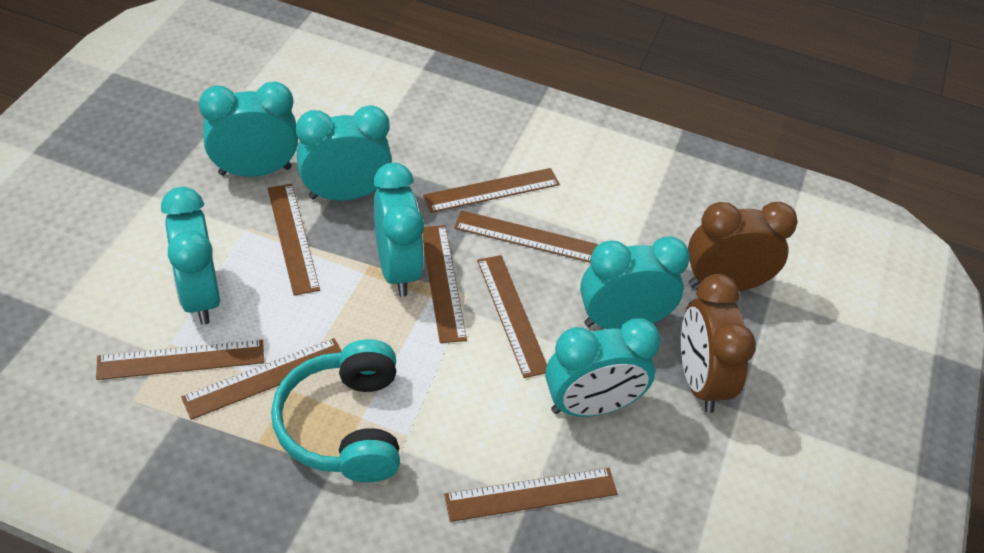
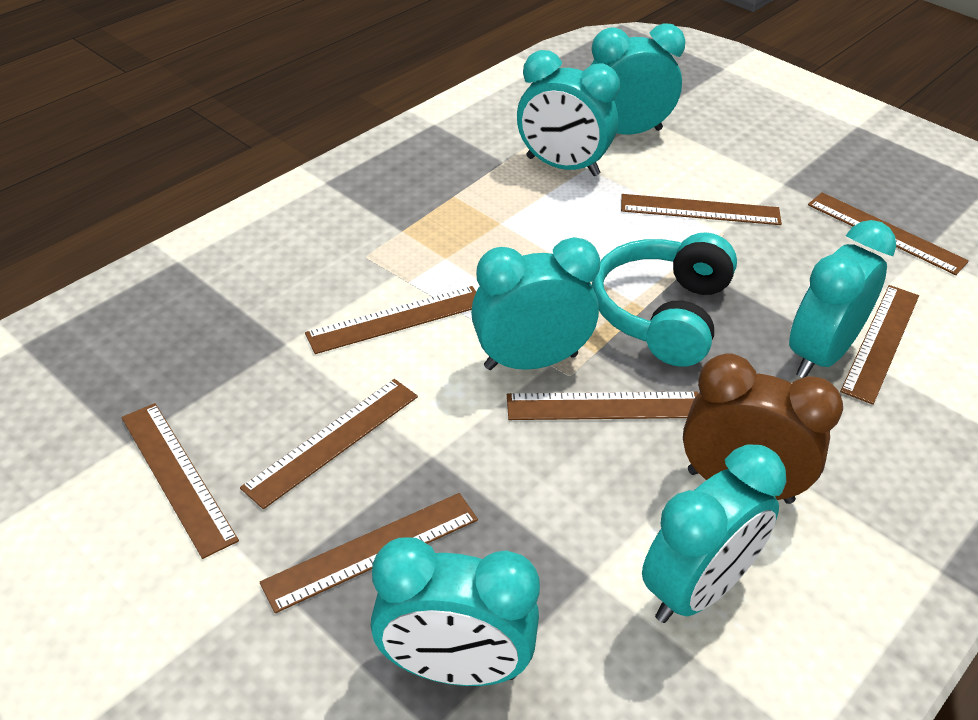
brown clock: [681,274,756,413] [688,202,798,291] = 2 -> [683,353,843,504] = 1

